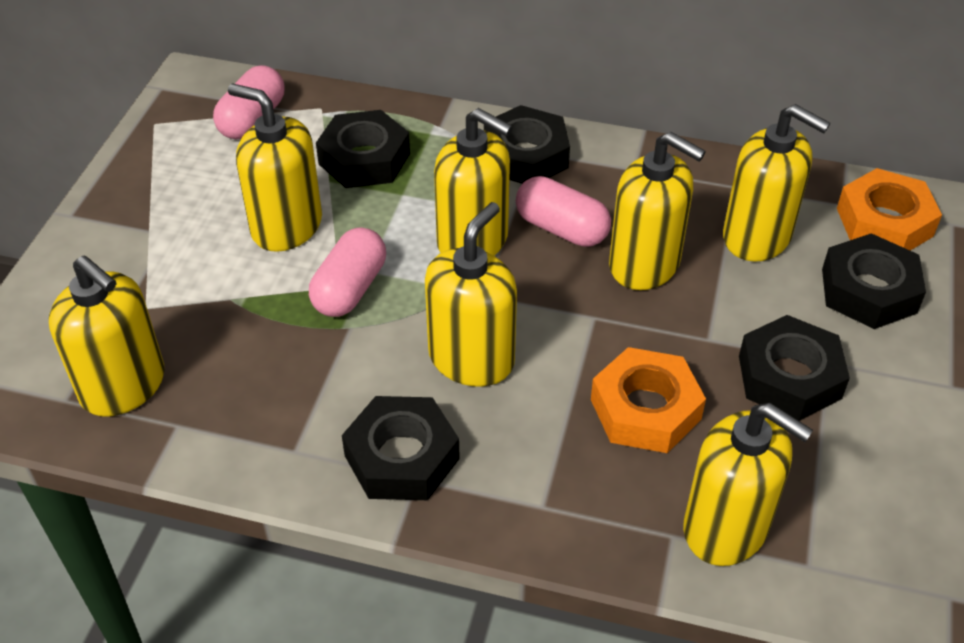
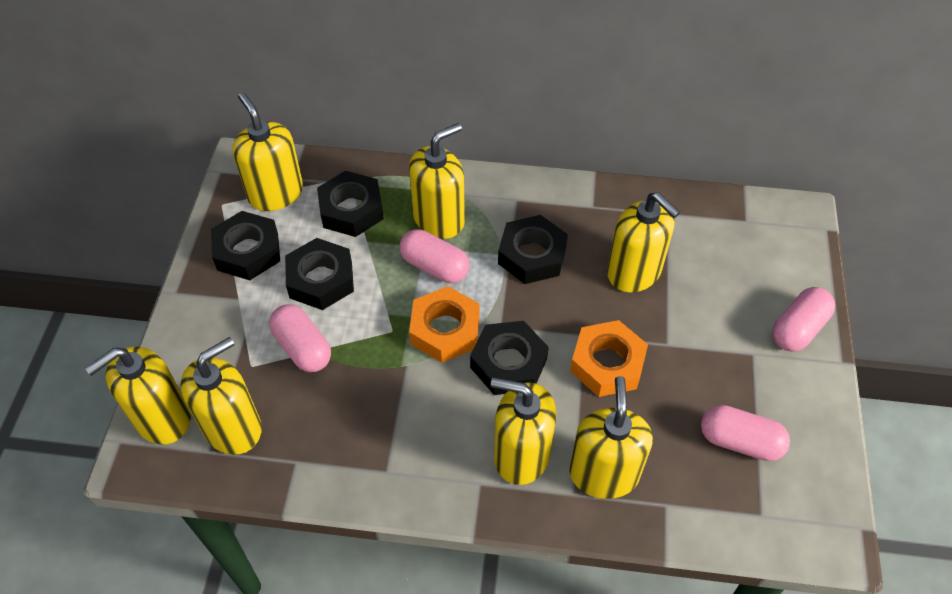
pink capsule: [213,65,285,139] [309,227,386,317] [516,176,611,247] = 3 -> [269,304,331,372] [399,229,470,283] [701,405,790,461] [772,287,835,352] = 4

